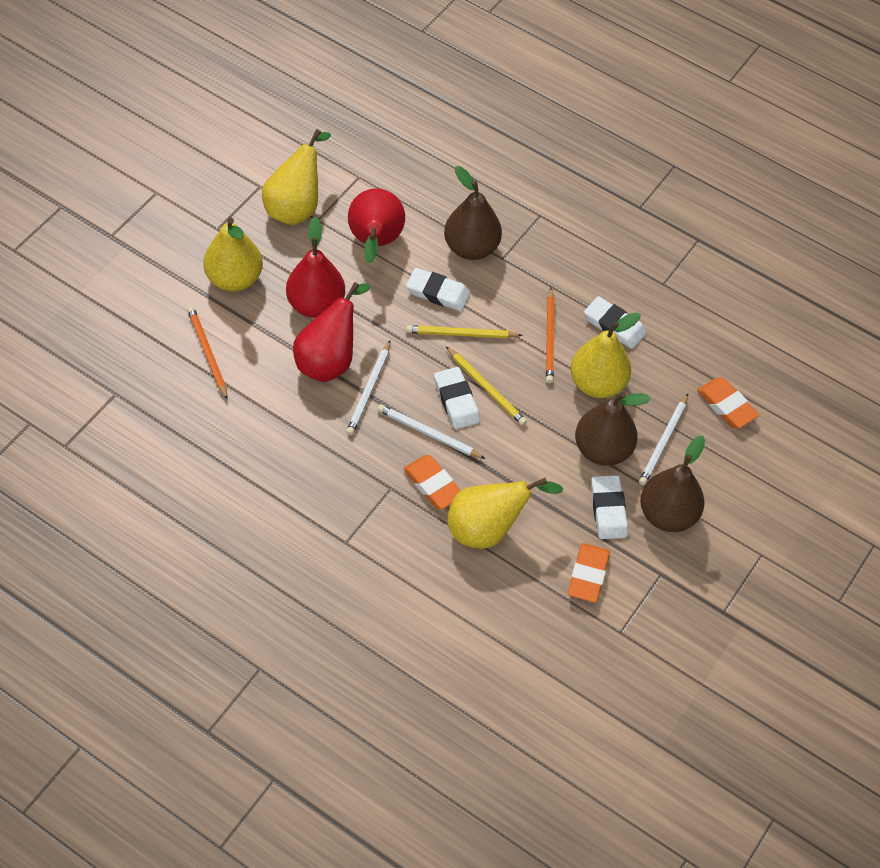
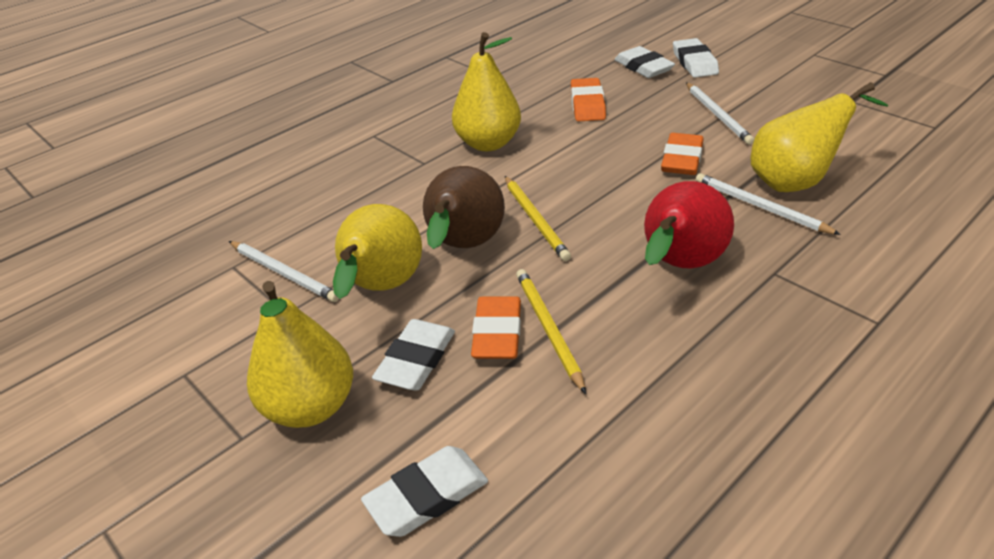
brown pear: [444,166,502,260] [575,392,651,466] [640,435,705,532] = 3 -> [423,166,505,249] = 1
orange pencil: [187,306,228,400] [546,288,554,383] = 2 -> none = 0
red pear: [286,217,345,318] [293,282,370,382] [348,188,405,263] = 3 -> [644,181,734,269] = 1

